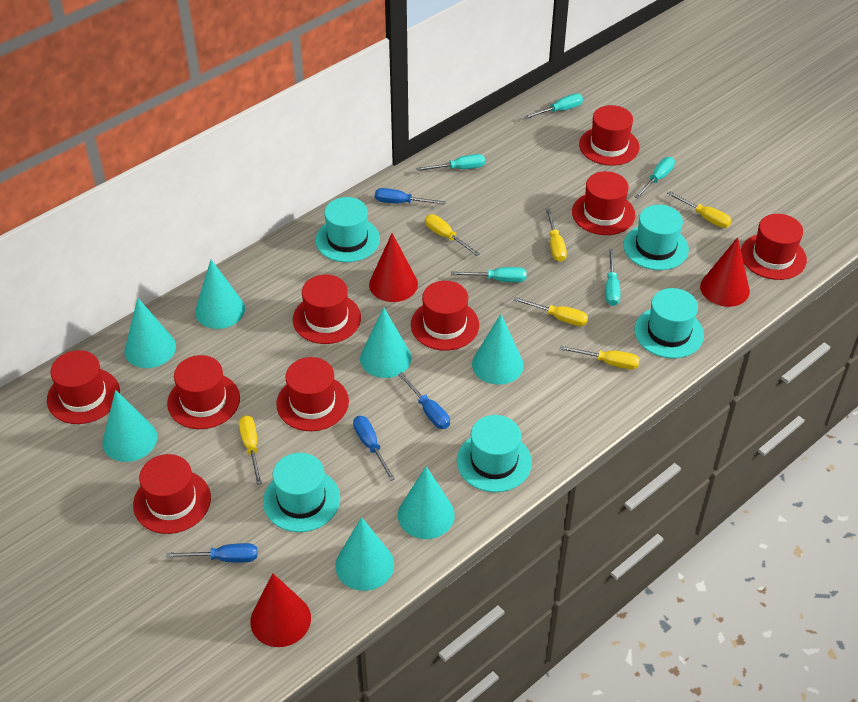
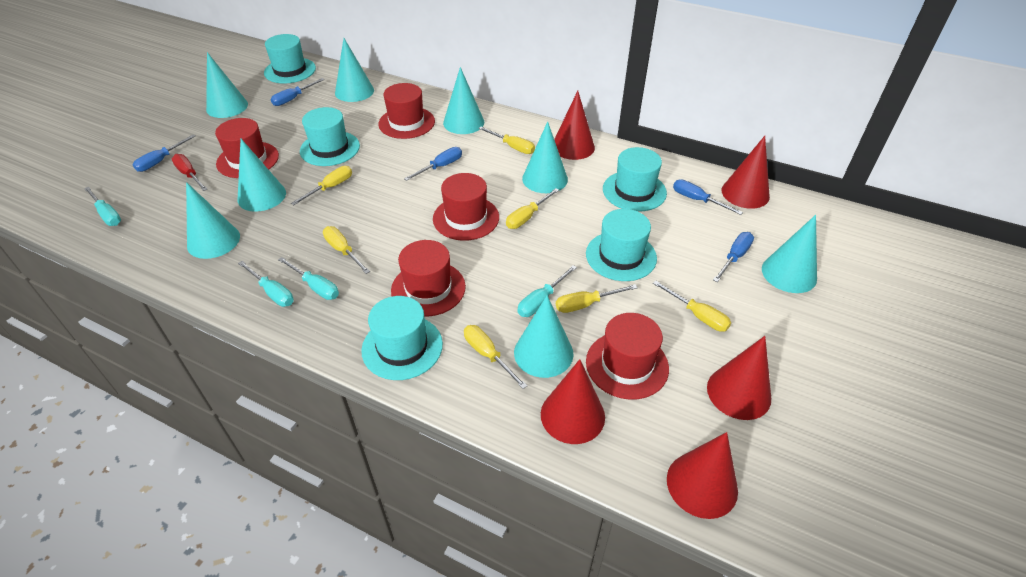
blue screwdriver: [166,543,258,562] [353,416,395,481] [375,188,446,205] [398,372,450,429] = 4 -> [133,134,196,172] [270,78,325,106] [404,147,462,181] [673,179,743,215] [713,232,754,282] = 5
red cone: [250,573,311,647] [369,233,418,302] [700,237,750,307] = 3 -> [541,359,605,444] [554,91,595,160] [667,432,738,519] [707,336,771,420] [722,136,770,209] = 5
red hat: [47,350,120,424] [133,454,211,534] [167,355,240,429] [276,357,349,431] [293,274,361,344] [411,281,479,351] [572,171,635,235] [579,105,639,166] [741,214,807,280] = 9 -> [215,118,279,178] [378,83,435,139] [391,240,466,317] [433,173,499,241] [586,313,669,400] = 5
red screwdriver: none = 0 -> [172,154,207,191] = 1
turquoise cone: [102,390,157,462] [124,298,176,368] [195,259,245,329] [336,517,394,591] [360,307,411,378] [398,466,455,539] [472,314,524,385] = 7 -> [186,182,240,259] [206,52,248,118] [238,139,286,212] [335,38,374,102] [443,67,484,134] [514,295,574,378] [522,121,568,193] [762,215,817,293] = 8
turquoise screwdriver: [416,154,485,171] [451,267,527,282] [524,94,583,119] [606,249,621,306] [635,157,675,198] = 5 -> [84,187,121,226] [238,261,294,307] [278,257,339,300] [517,265,577,317] = 4
yellow screwdriver: [239,415,262,485] [425,214,480,256] [513,297,588,326] [546,208,567,262] [560,346,640,370] [667,191,732,228] = 6 -> [291,166,352,205] [323,226,370,274] [464,325,527,389] [478,127,535,154] [506,188,559,229] [556,284,638,313] [653,281,731,332] = 7

